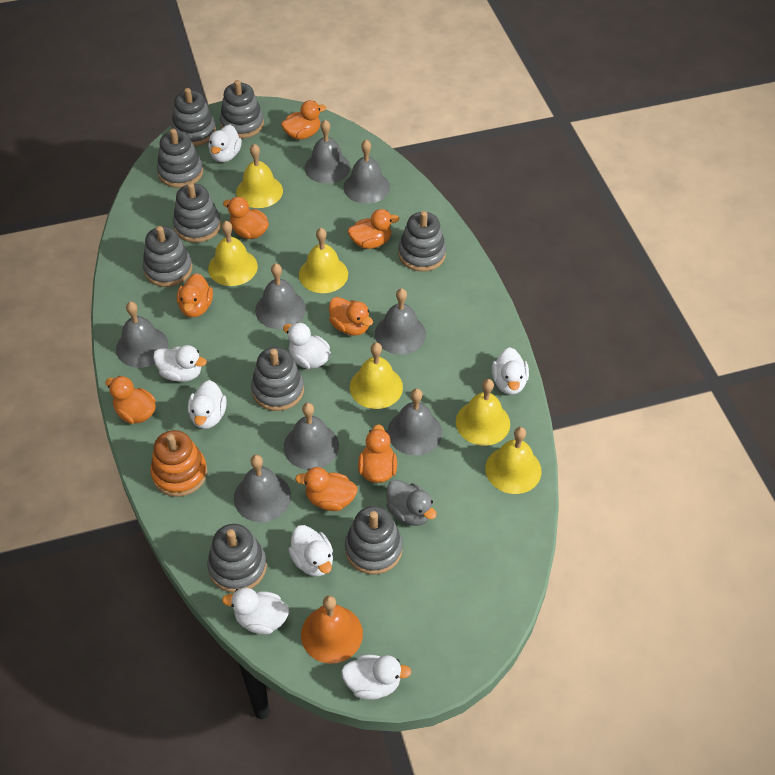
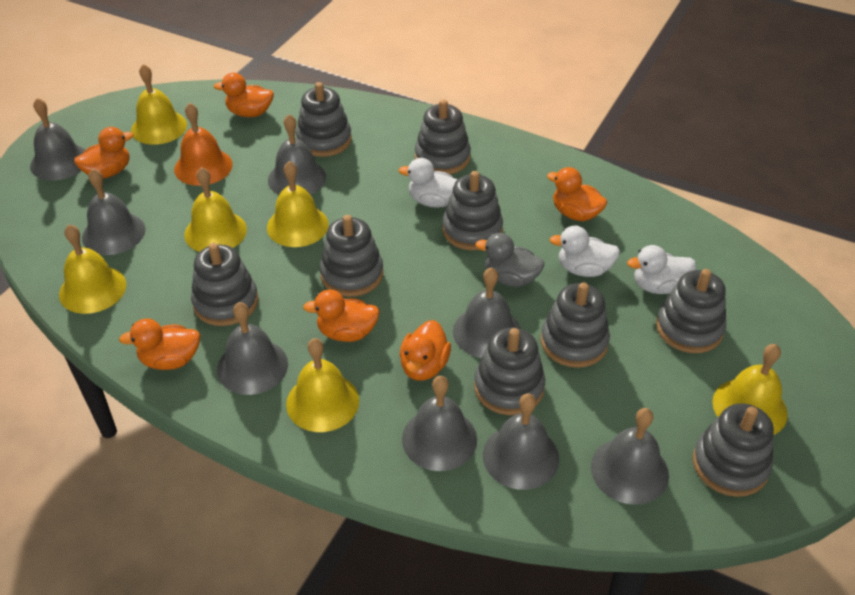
orange duck: [105,376,156,424] [177,273,213,317] [223,197,269,239] [281,100,326,140] [295,467,358,511] [329,297,373,336] [348,209,399,249] [358,424,397,483] = 8 -> [74,127,134,178] [119,319,200,370] [214,73,274,117] [303,290,380,342] [400,320,451,381] [547,167,607,221] = 6
orange stacking toy: [150,430,207,497] = 1 -> none = 0
white duck: [153,345,207,382] [188,380,227,429] [208,124,242,162] [222,588,289,634] [283,322,331,369] [288,525,333,577] [341,655,412,700] [492,347,529,395] = 8 -> [399,158,458,208] [549,226,620,277] [627,245,696,294] = 3

